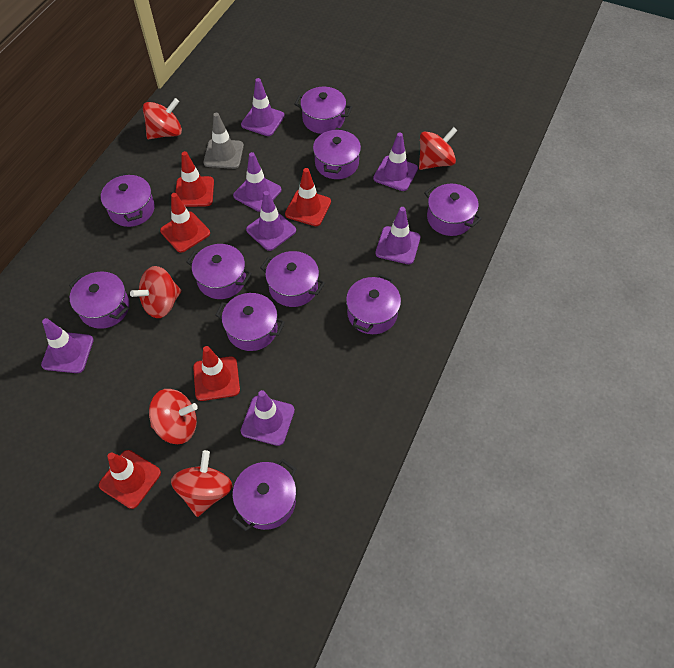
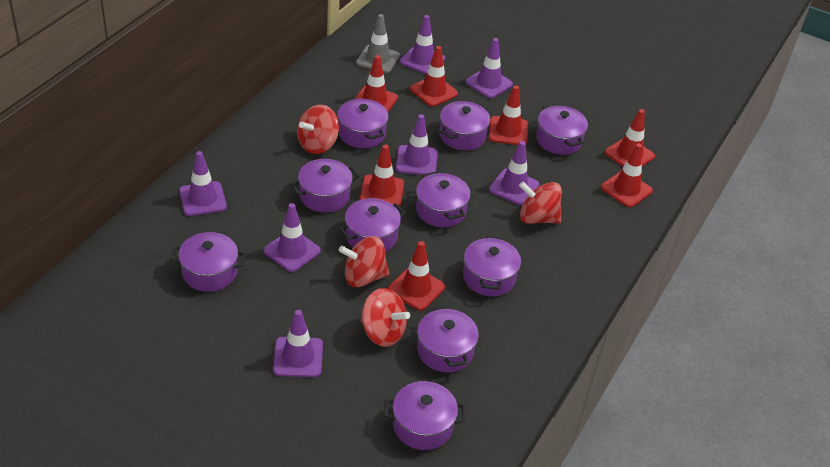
red spinning top: [130,266,182,318] [143,98,182,139] [149,389,198,444] [171,450,232,517] [419,127,458,170] = 5 -> [297,105,339,154] [339,236,389,287] [361,288,410,347] [519,181,562,224] = 4
red traffic cone: [99,450,161,509] [160,193,210,253] [175,151,214,207] [193,346,240,401] [285,168,331,226] = 5 -> [355,55,398,112] [360,145,404,206] [388,241,445,311] [410,46,458,107] [489,85,528,145] [601,143,653,207] [605,109,655,166] = 7

